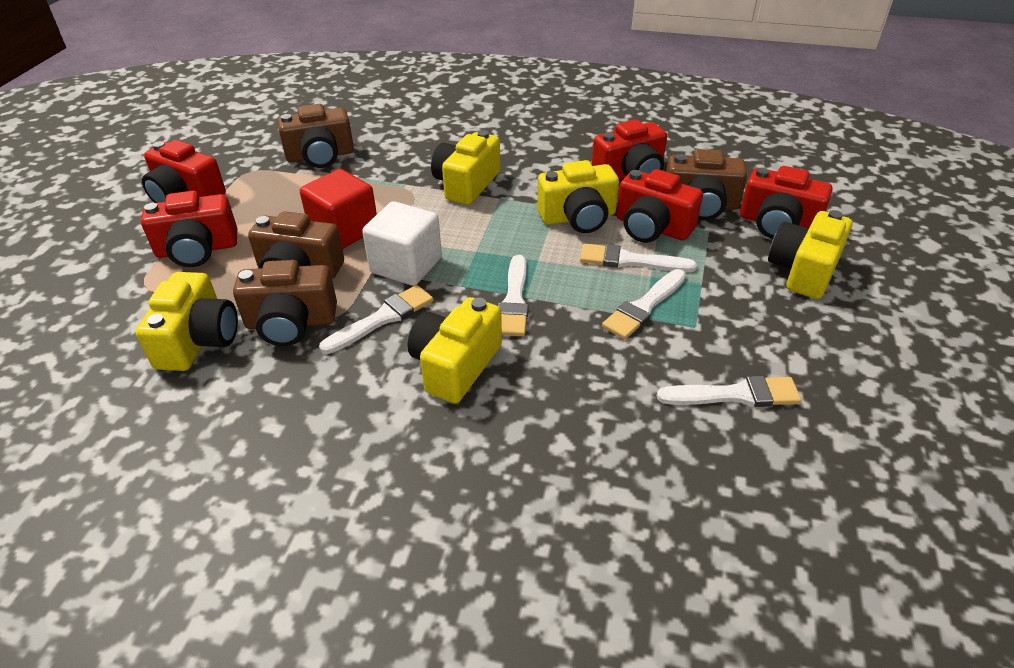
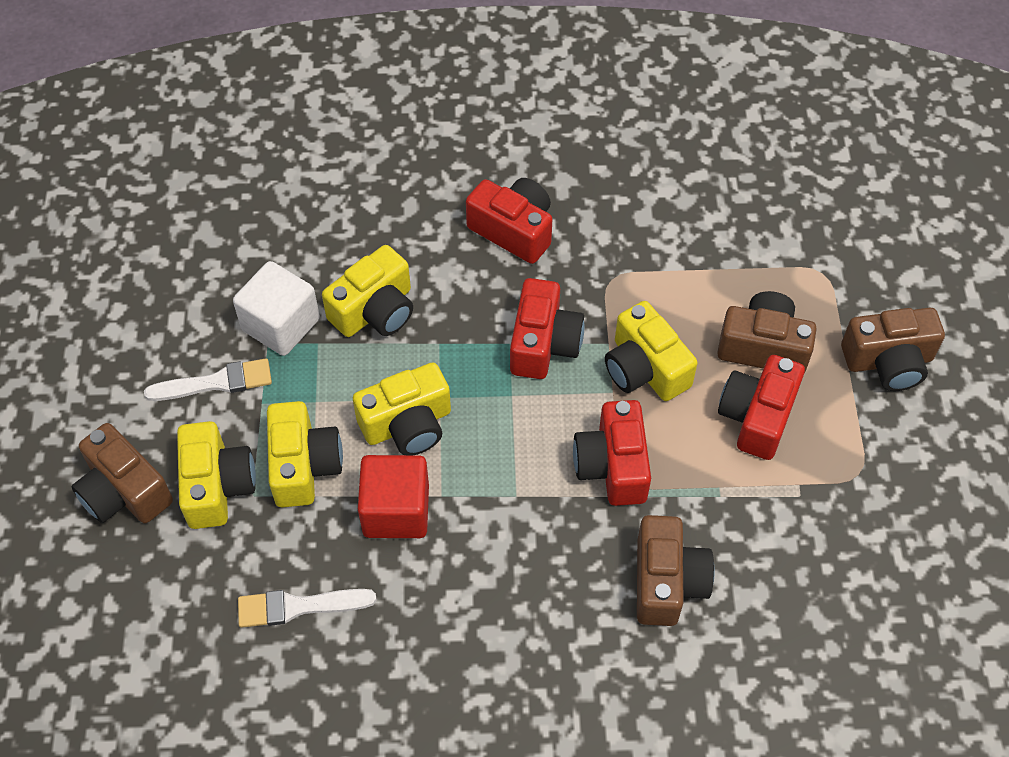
red camera: [141,191,238,267] [142,140,226,203] [592,119,667,180] [616,169,703,243] [740,166,833,239] = 5 -> [466,178,552,264] [510,278,585,379] [573,400,651,506] [718,355,805,460] = 4
white brush: [319,285,433,354] [498,255,528,336] [580,243,697,272] [602,269,686,339] [657,376,801,407] = 5 -> [144,358,272,401] [238,589,376,628] = 2

